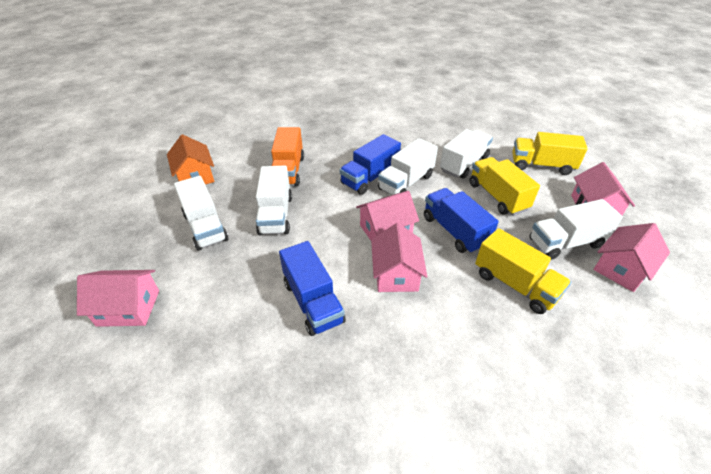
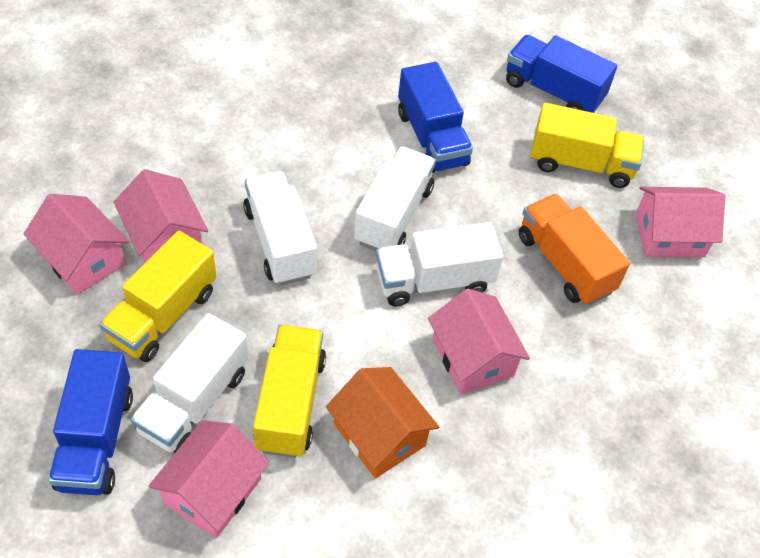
white truck: [174,176,228,250] [256,166,292,235] [378,138,438,195] [440,129,493,179] [529,199,623,260] = 5 -> [131,313,248,453] [243,171,317,285] [354,146,436,251] [376,222,503,306] = 4

